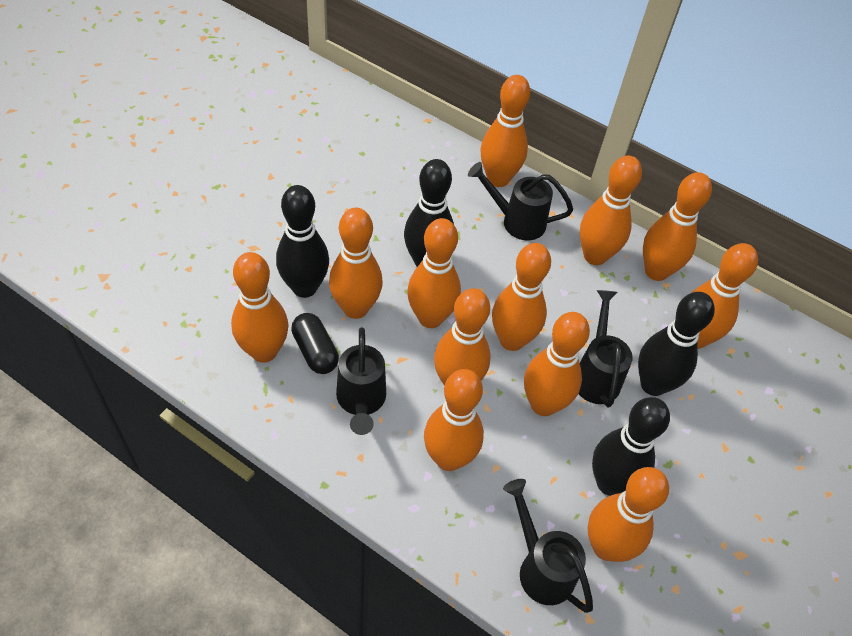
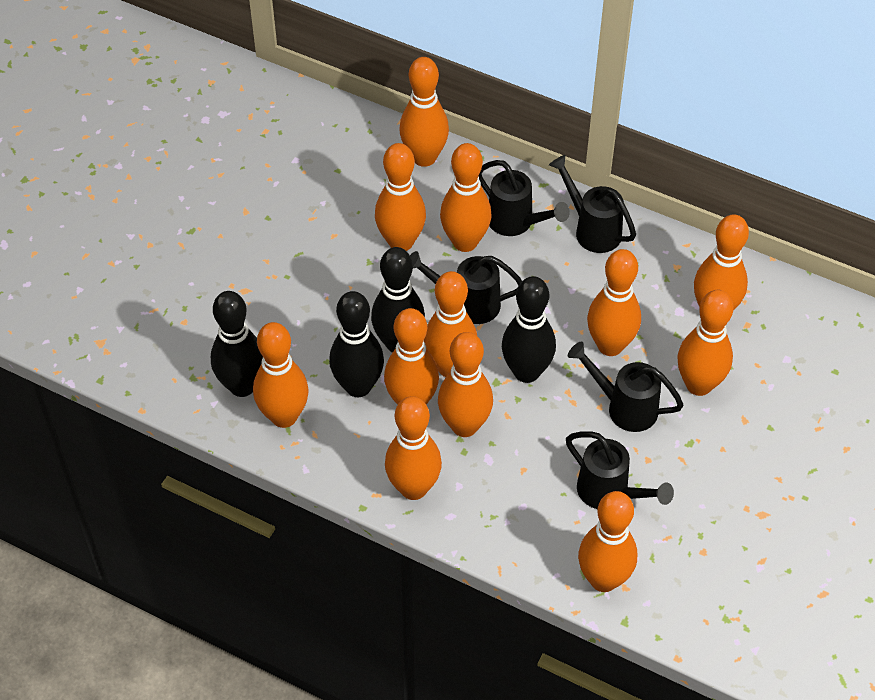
black capsule: [291,313,339,374] = 1 -> none = 0
black watering can: [336,327,386,435] [468,162,573,240] [503,479,593,613] [578,290,632,407] = 4 -> [410,251,522,324] [479,160,570,236] [549,155,636,253] [566,431,674,509] [568,342,683,432] = 5

